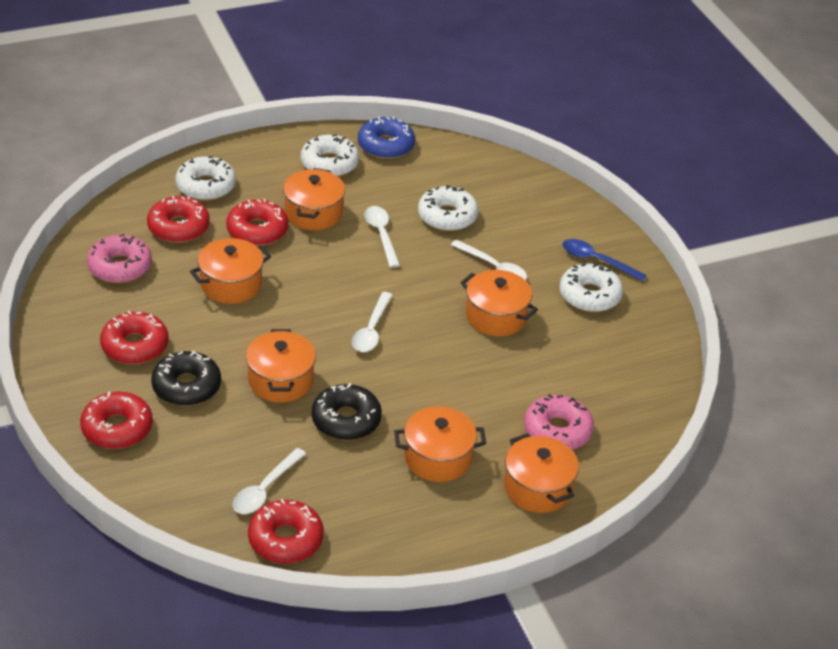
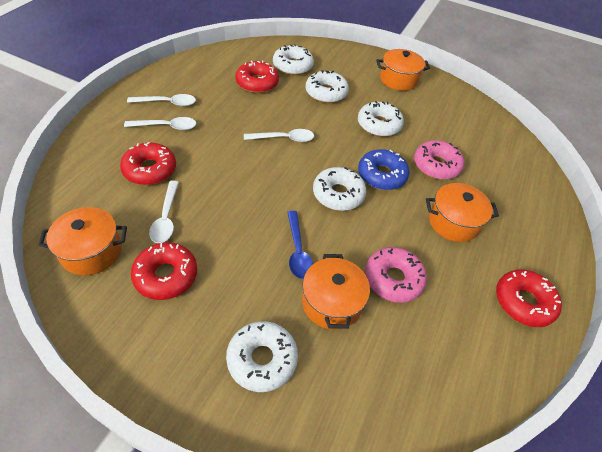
black donut: [151,351,221,406] [312,383,382,440] = 2 -> none = 0
orange pot: [190,238,271,304] [246,329,316,403] [283,168,345,231] [394,406,486,482] [460,270,538,336] [504,433,579,513] = 6 -> [38,207,127,275] [302,254,370,330] [376,49,430,91] [426,183,499,242] = 4
red donut: [80,391,153,449] [100,311,168,364] [147,196,210,243] [226,199,288,246] [248,499,324,564] = 5 -> [120,142,176,185] [131,242,197,300] [235,61,279,93] [496,269,562,327] = 4
white donut: [175,156,236,201] [301,134,359,177] [418,185,478,231] [559,263,623,312] = 4 -> [226,321,298,392] [273,44,314,75] [305,70,349,103] [313,167,366,211] [358,101,404,137] = 5

